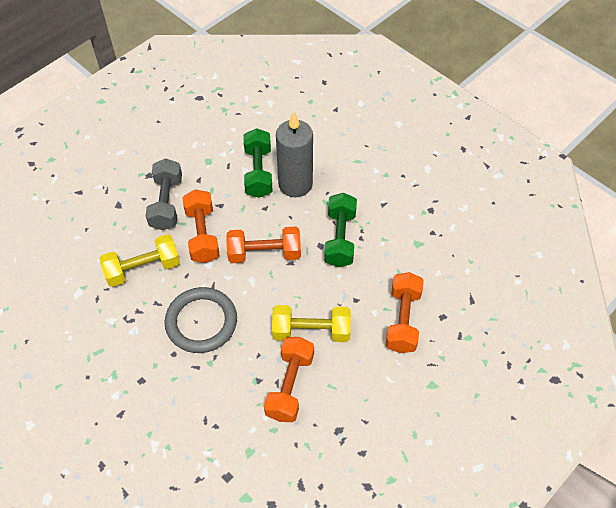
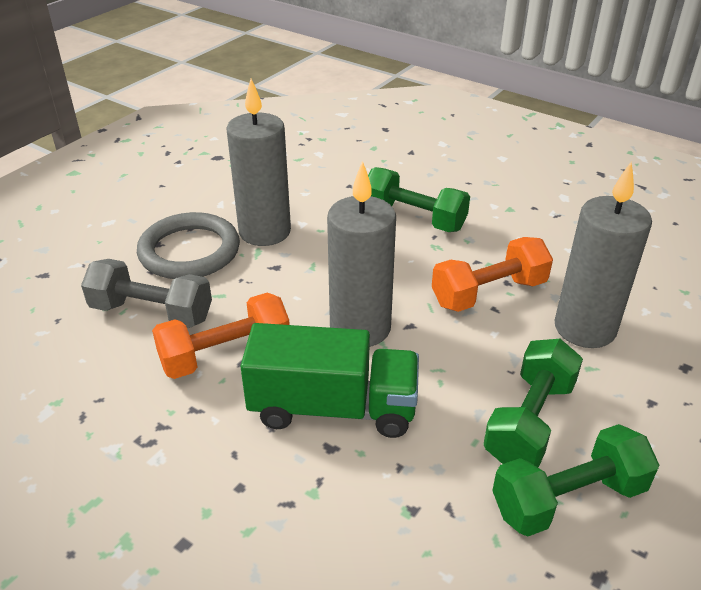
green dumbbell: [244,128,273,198] [324,193,357,267] = 2 -> [368,167,470,232] [483,339,583,467] [492,424,660,536] = 3
green truck: none = 0 -> [240,323,419,438] = 1
grey candle: [276,112,313,197] = 1 -> [226,79,291,246] [327,161,396,347] [554,162,652,348] = 3
orange dumbbell: [182,189,220,263] [226,227,301,263] [264,337,314,422] [385,272,424,353] = 4 -> [152,292,290,379] [432,237,553,312] = 2
yellow dumbbell: [100,234,180,287] [272,305,351,342] = 2 -> none = 0

